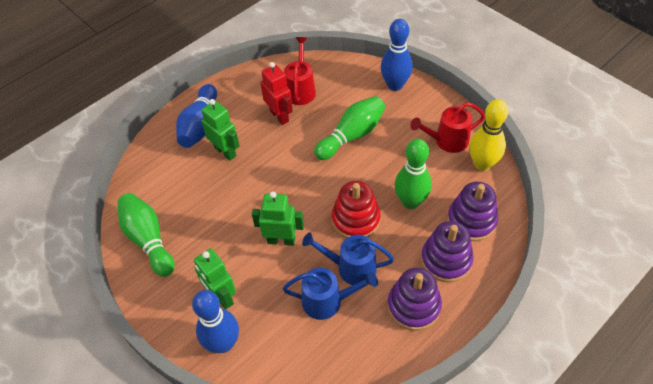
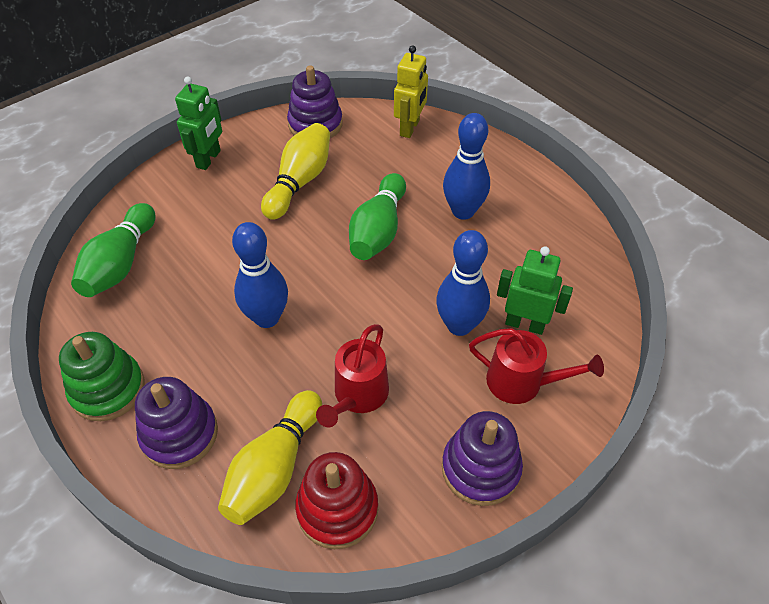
blue watering can: [283,268,378,320] [302,233,394,285] = 2 -> none = 0
green bowling pin: [118,193,175,277] [314,96,385,160] [395,139,432,209] = 3 -> [71,203,155,297] [349,173,406,260] = 2
green robot: [194,248,236,310] [202,99,240,161] [252,191,304,246] = 3 -> [175,76,222,170] [497,247,573,335] = 2
green stacking toy: none = 0 -> [59,332,144,421] = 1
red robot: [261,62,293,125] = 1 -> none = 0
yellow bowling pin: [469,99,509,171] = 1 -> [218,390,322,525] [261,123,330,220] = 2
yellow robot: none = 0 -> [394,45,428,138] = 1

